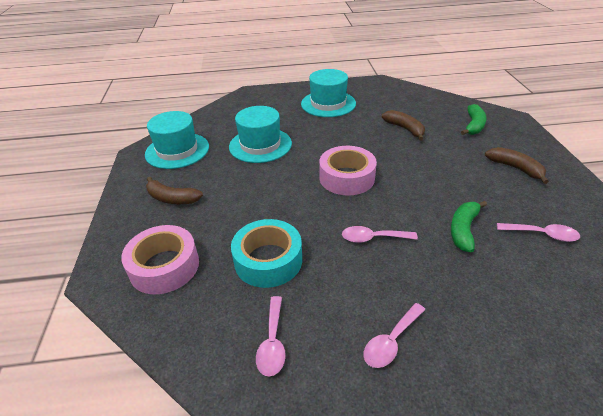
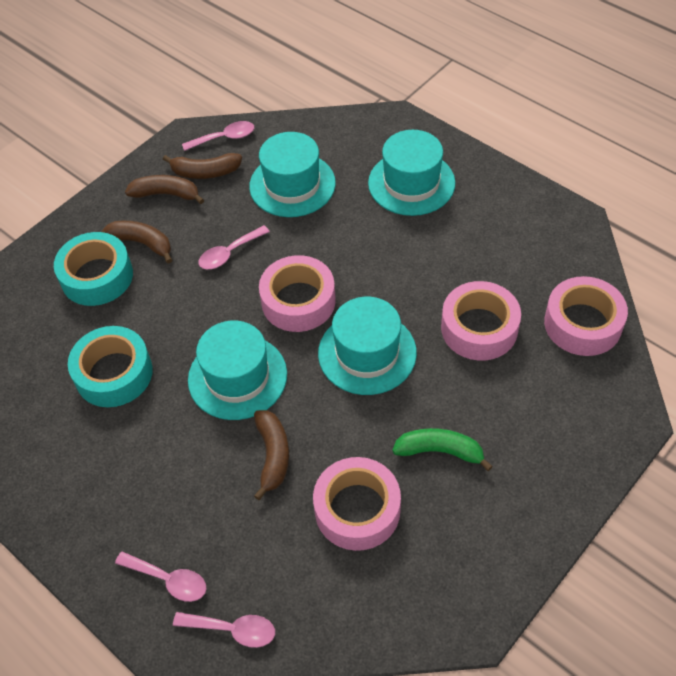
brown banana: [146,177,203,204] [382,110,425,141] [485,147,549,184] = 3 -> [101,221,172,264] [125,175,204,204] [163,153,242,179] [254,410,289,500] = 4
green banana: [451,201,487,252] [461,104,487,135] = 2 -> [392,428,493,471] = 1
pink tape: [121,225,199,294] [319,146,377,195] = 2 -> [259,255,336,332] [313,457,401,551] [441,281,521,361] [544,276,628,356] = 4
turquoise hat: [145,111,209,169] [229,106,292,163] [301,69,356,117] = 3 -> [188,321,287,420] [249,132,336,217] [318,297,417,395] [368,130,455,216] = 4
turquoise tape: [231,219,302,288] = 1 -> [54,232,133,306] [68,326,153,407] = 2

